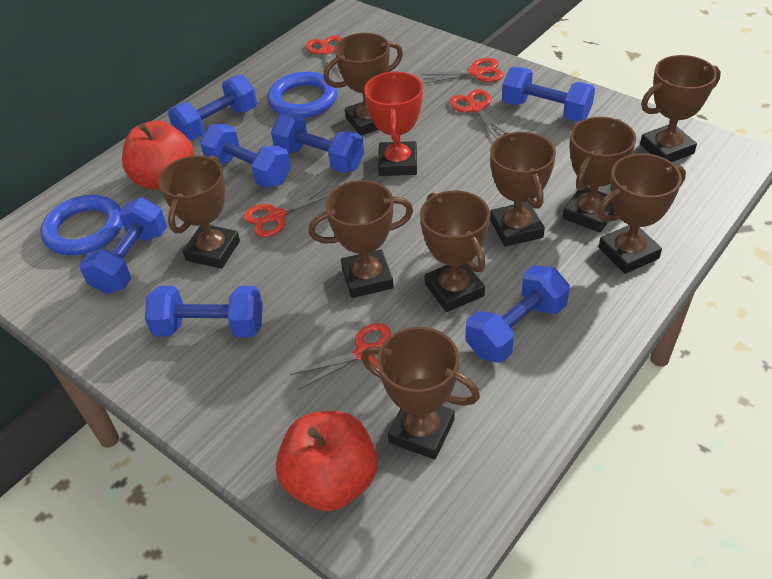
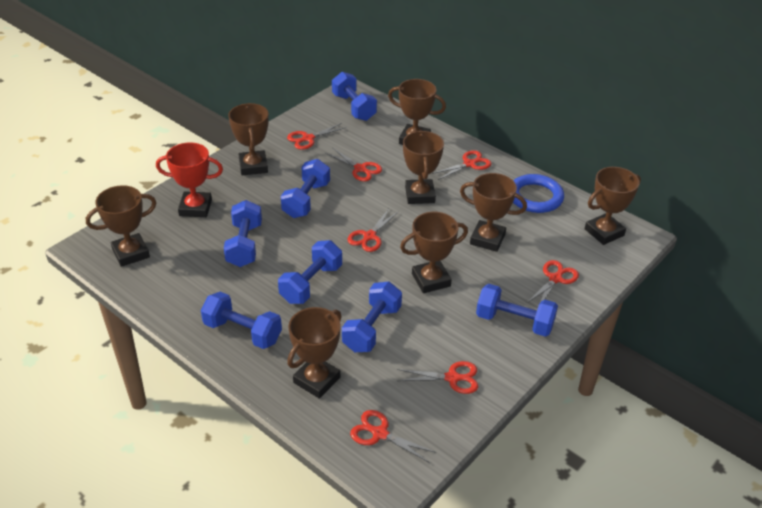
blue ring: [40,195,123,255] [267,72,337,118] = 2 -> [513,174,564,213] = 1
brown trophy: [158,155,240,269] [309,180,413,298] [323,33,403,136] [361,327,480,459] [420,190,490,312] [490,132,556,247] [563,117,636,233] [597,154,686,274] [640,55,721,162] = 9 -> [86,185,156,267] [228,103,269,176] [287,307,341,399] [388,79,446,145] [400,212,468,293] [403,131,444,204] [460,173,527,252] [585,167,641,245] = 8
red apple: [122,120,195,190] [276,411,377,511] = 2 -> none = 0
red scissors: [244,186,329,237] [290,323,391,390] [306,36,342,79] [421,58,504,84] [450,89,506,139] = 5 -> [287,123,347,150] [326,148,382,181] [347,209,399,252] [350,410,436,463] [397,361,478,394] [432,150,492,180] [526,260,579,304] = 7

